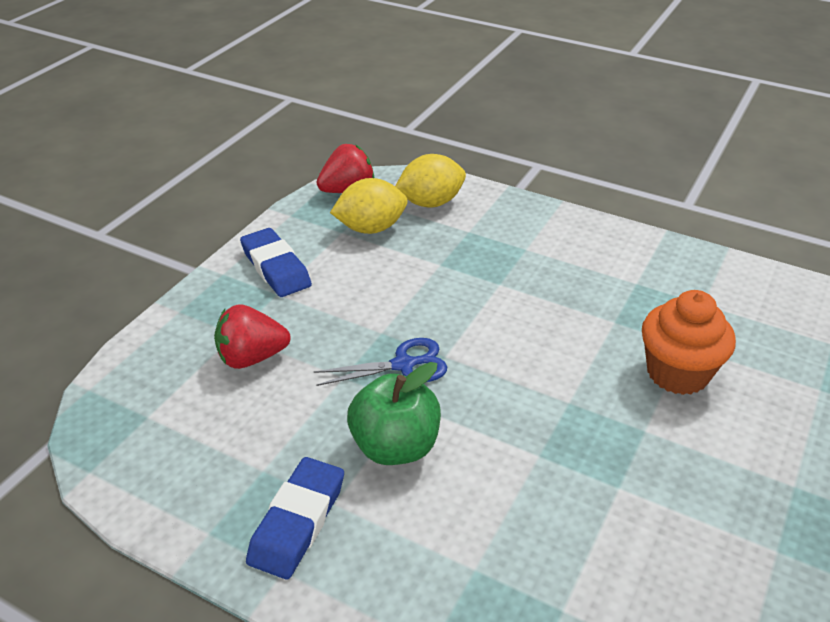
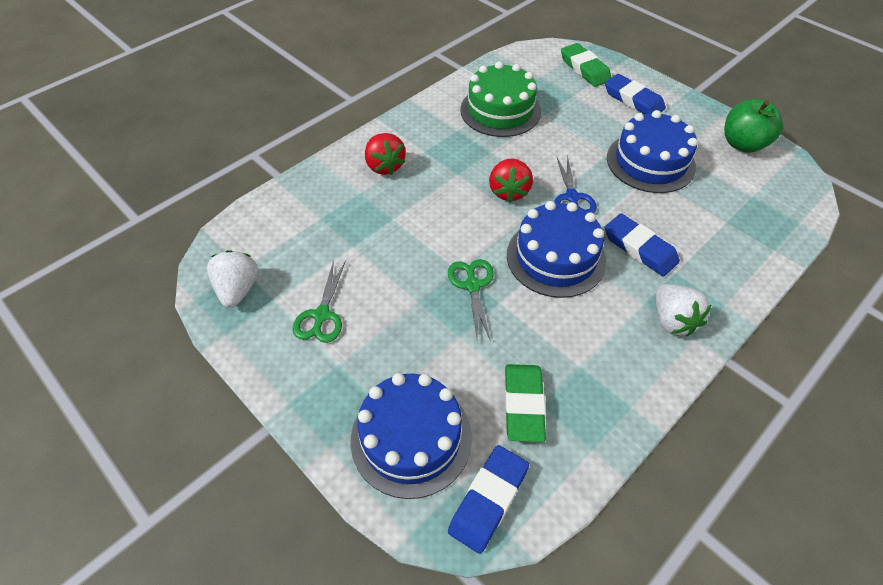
blue cake: none = 0 -> [351,373,472,499] [507,201,606,298] [607,110,698,193] = 3
blue eraser: [240,228,312,297] [246,457,344,579] = 2 -> [448,445,529,554] [605,74,666,114] [605,213,680,277] = 3
green cake: none = 0 -> [460,62,541,137] = 1
green eraser: none = 0 -> [505,364,546,442] [561,43,611,87] = 2
green scissors: none = 0 -> [293,260,346,343] [448,259,494,341] = 2
orange cupcake: [642,290,736,395] = 1 -> none = 0
white strawberry: none = 0 -> [207,250,259,308] [656,284,711,336] = 2
yellow lemon: [330,178,408,234] [395,154,466,207] = 2 -> none = 0

